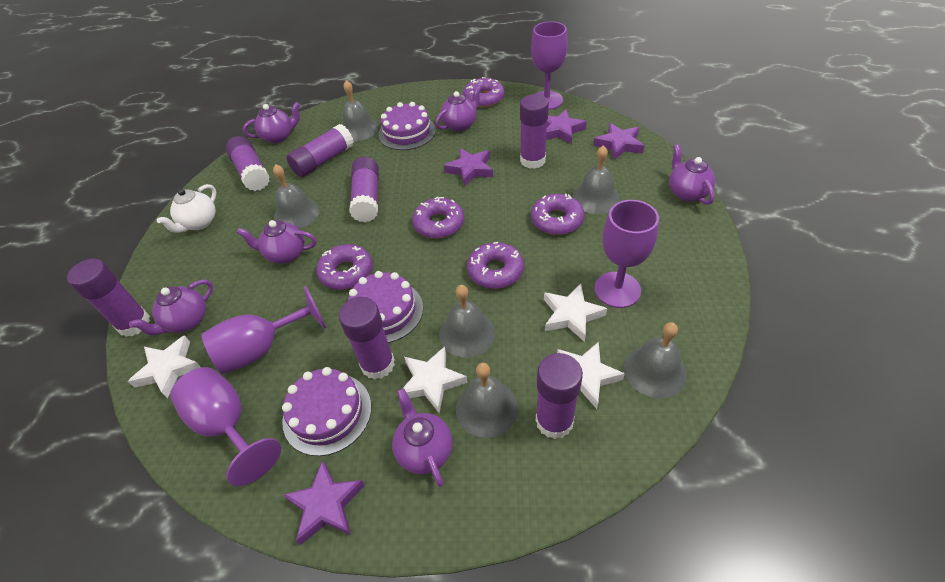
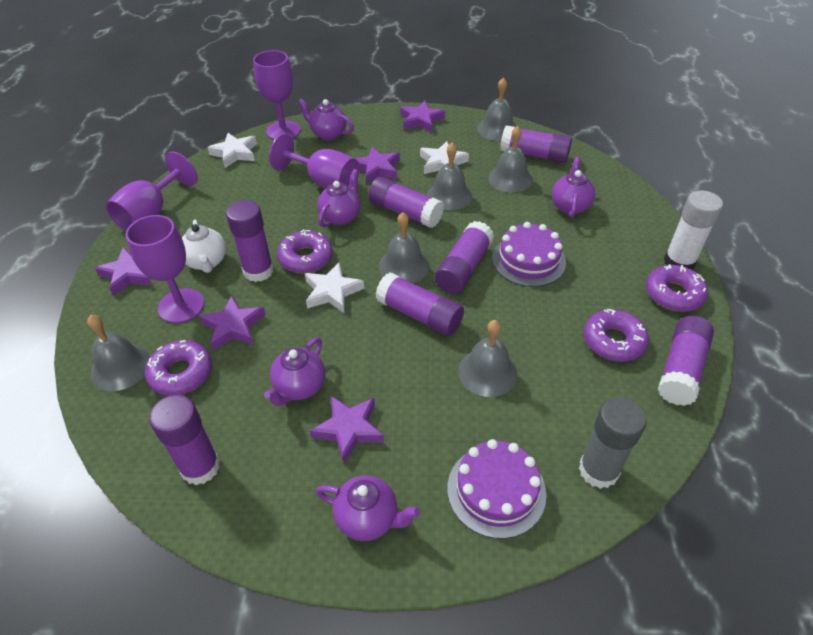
grey glue stick: none = 0 -> [579,397,647,489] = 1
purple cake: [282,367,371,456] [348,271,423,343] [378,102,436,150] = 3 -> [447,439,546,539] [492,222,566,287] = 2
purple donut: [316,244,373,290] [412,197,464,239] [463,77,505,107] [467,242,524,289] [531,193,584,235] = 5 -> [145,340,212,396] [277,230,333,274] [584,309,649,362] [646,264,708,312] = 4
purple star: [283,460,365,545] [444,148,493,187] [546,109,587,144] [593,123,645,160] = 4 -> [95,247,152,296] [199,295,265,350] [310,395,384,463] [355,147,400,184] [400,100,445,132] = 5
purple teapot: [129,280,213,335] [236,220,317,264] [243,102,300,143] [392,388,453,487] [435,86,481,132] [669,144,715,205] = 6 -> [264,337,325,406] [298,99,354,141] [316,475,420,541] [317,169,360,227] [552,157,595,218] = 5
white glue stick: none = 0 -> [664,190,723,270] = 1
white star: [128,335,201,398] [402,346,468,413] [544,284,607,342] [557,342,625,409] = 4 -> [207,133,257,168] [305,262,364,313] [420,141,469,174] = 3

